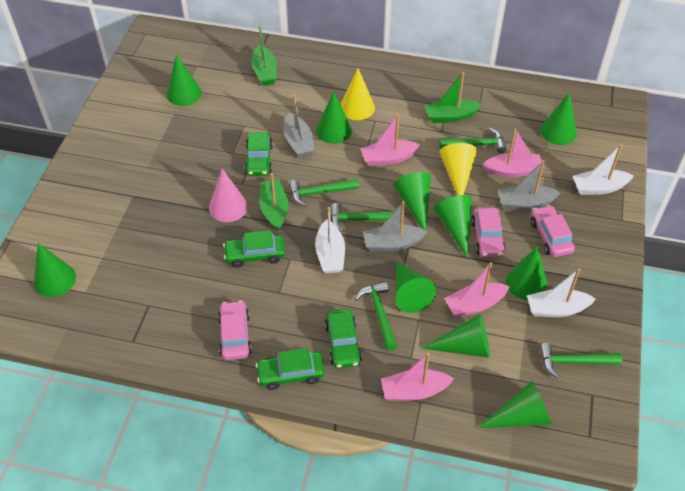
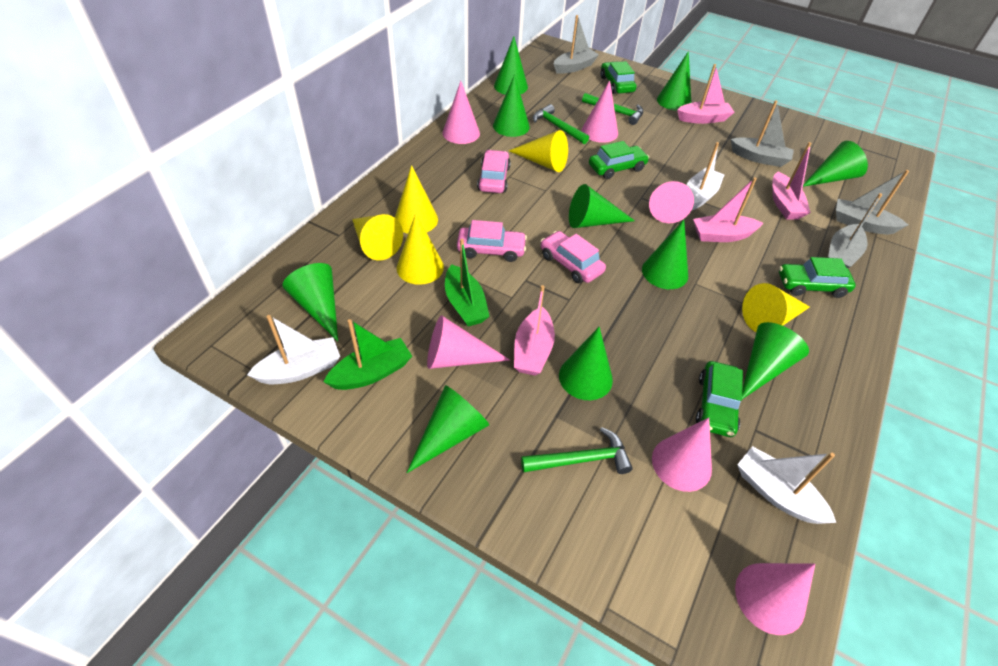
green boat: [251,24,277,86] [259,173,289,231] [425,72,482,123] = 3 -> [324,319,412,390] [445,239,490,326] = 2
green hammer: [289,179,359,207] [330,203,401,232] [355,281,397,351] [439,128,507,153] [540,343,622,378] = 5 -> [521,427,633,474] [533,104,589,144] [582,93,643,125] = 3
grey boat: [284,94,315,158] [363,201,427,251] [498,160,561,210] = 3 -> [554,15,599,74] [731,100,794,167] [828,193,882,268] [836,170,909,234] = 4
pink cone: [209,169,248,222] = 1 -> [427,315,510,369] [442,81,480,144] [582,80,618,143] [649,181,694,223] [652,417,712,492] [735,563,815,635] = 6
yellow cone: [340,68,375,120] [439,143,477,196] = 2 -> [352,214,403,260] [395,165,438,234] [397,213,444,285] [509,130,568,172] [742,283,810,332] = 5

